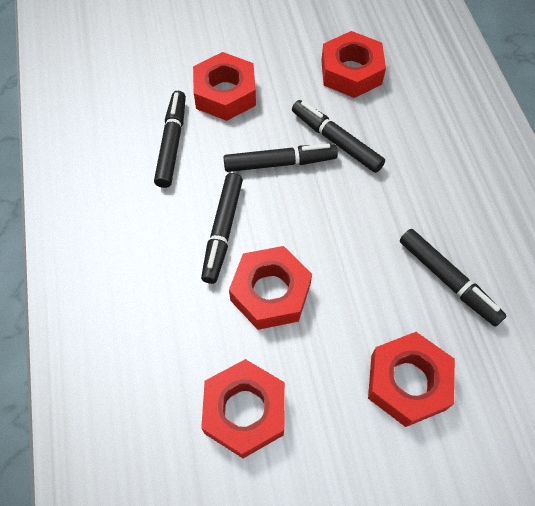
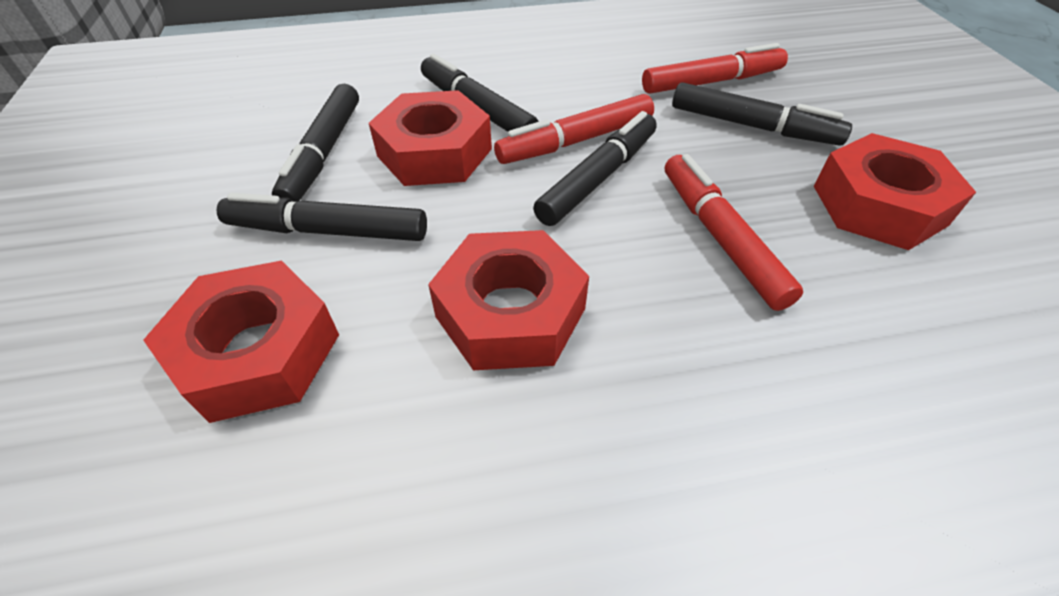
red marker: none = 0 -> [494,94,654,164] [642,43,788,94] [665,154,803,311] = 3
red nut: [193,52,256,121] [201,359,285,458] [229,246,312,330] [321,31,386,98] [368,332,455,427] = 5 -> [143,260,339,423] [369,90,492,186] [428,230,589,370] [814,133,976,250] = 4

